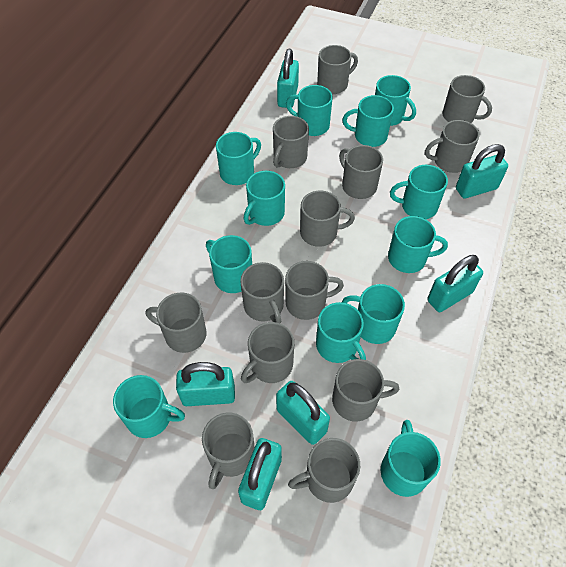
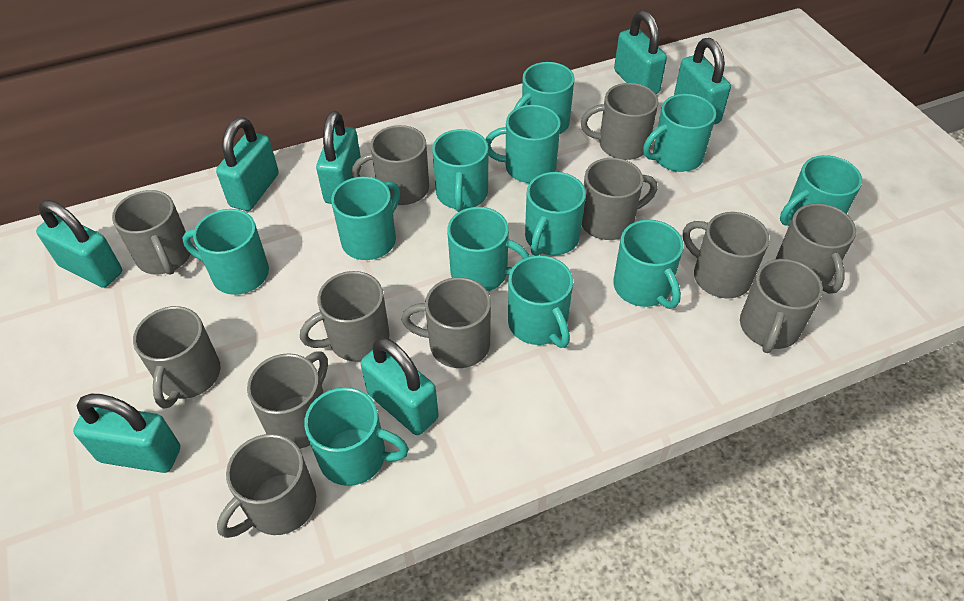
grey mug: [146,292,207,353] [202,412,255,489] [240,262,284,324] [241,322,294,383] [273,116,309,168] [285,261,344,320] [288,438,360,503] [300,190,355,247] [317,45,358,94] [332,359,399,422] [339,145,383,199] [425,120,480,173] [443,75,492,123] = 13 -> [112,190,191,275] [133,306,221,409] [217,434,316,538] [247,351,328,449] [300,271,389,361] [352,125,429,205] [402,277,491,368] [581,83,658,160] [582,158,658,240] [683,212,770,298] [740,259,823,353] [776,203,856,294] = 12
turquoise padlock: [176,362,235,406] [238,438,282,510] [276,381,330,445] [277,49,299,108] [427,255,483,312] [456,144,508,199] = 6 -> [36,200,122,288] [73,394,180,473] [216,117,279,211] [316,111,361,204] [361,337,439,435] [614,11,667,94] [674,38,731,124] = 7

